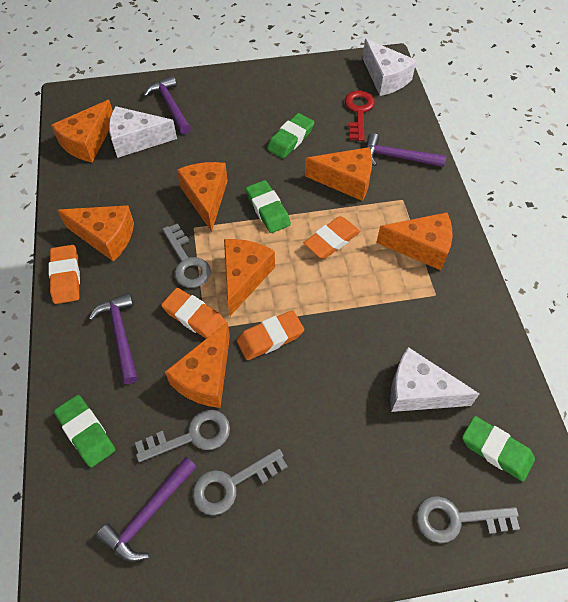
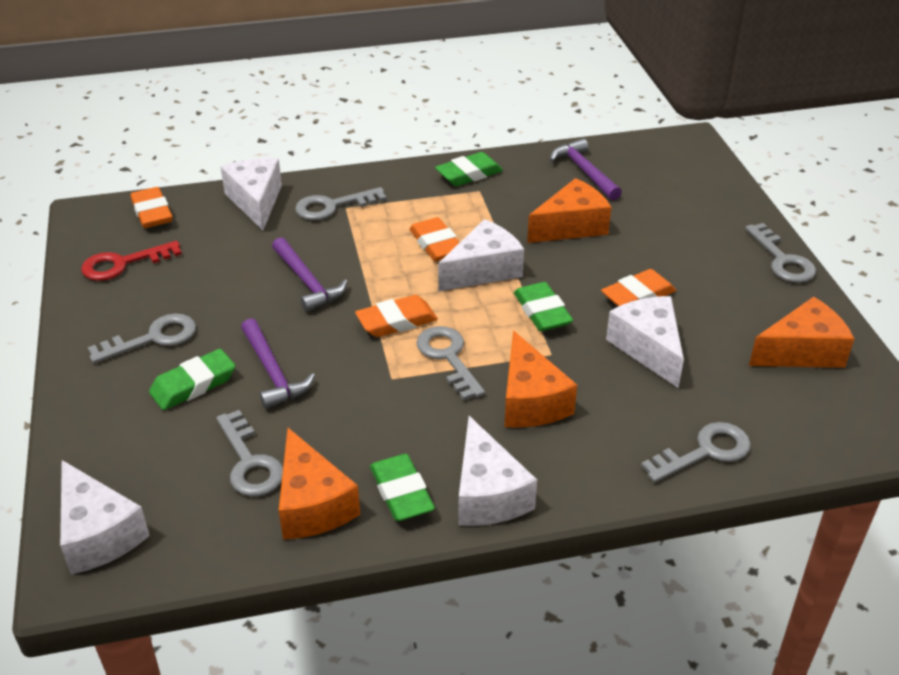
grey key: [135,410,230,462] [162,223,211,288] [193,449,288,515] [416,496,520,543] = 4 -> [88,313,196,364] [216,410,283,496] [295,187,387,220] [416,326,485,400] [641,422,751,483] [745,223,816,283] = 6
orange cheese: [51,100,113,162] [57,205,134,262] [165,322,230,408] [177,162,228,232] [224,239,275,316] [305,147,372,201] [376,212,452,270] = 7 -> [279,428,360,540] [505,331,577,428] [527,178,611,243] [749,297,854,368] = 4
purple hammer: [89,293,138,384] [96,457,197,562] [144,76,191,134] [367,133,446,167] = 4 -> [241,318,315,409] [272,237,347,312] [550,138,622,200] = 3
white cheese: [109,106,177,158] [363,39,416,96] [390,347,479,412] = 3 -> [60,460,150,575] [221,158,282,230] [438,219,524,292] [458,416,537,526] [606,296,684,388] = 5

